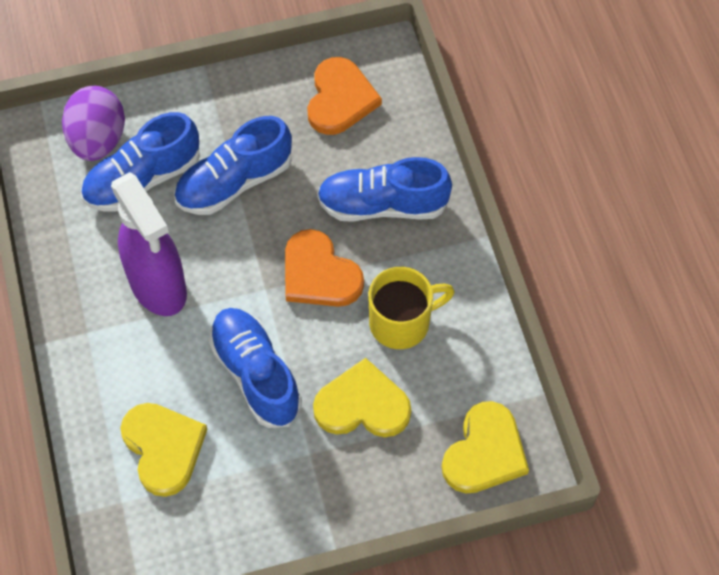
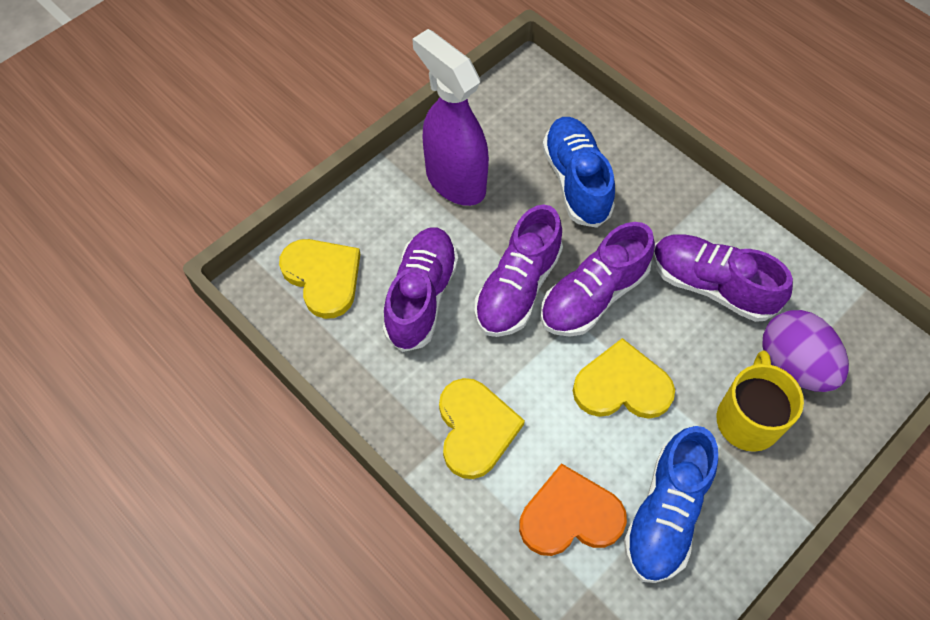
blue shoe: [81,112,200,212] [174,116,292,215] [209,308,302,428] [317,157,452,222] = 4 -> [542,117,615,228] [624,426,718,583] = 2
orange heart: [285,229,364,307] [307,57,382,135] = 2 -> [519,463,627,556] = 1
purple shoe: none = 0 -> [383,227,458,352] [475,205,563,337] [540,222,655,337] [653,234,793,322] = 4

